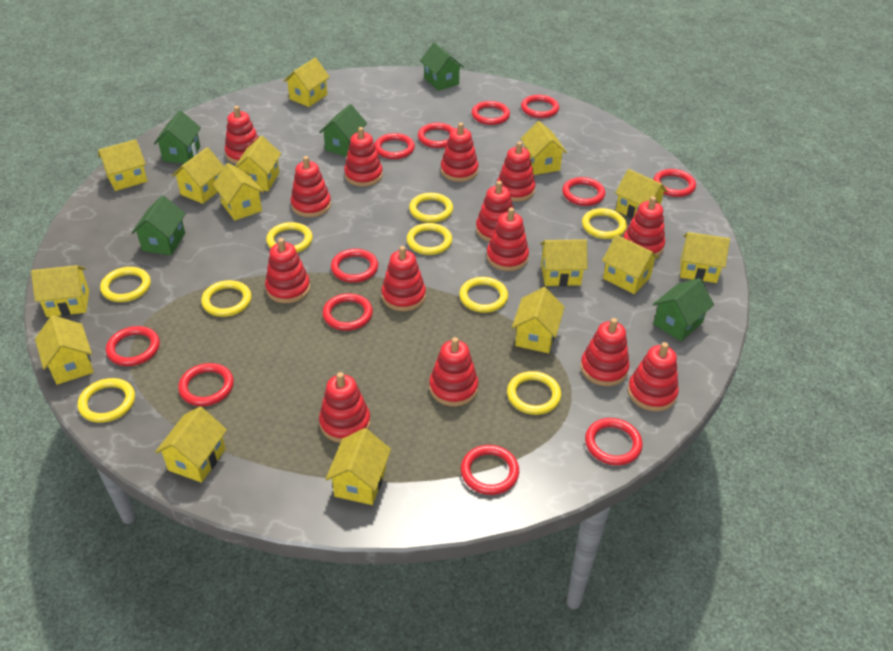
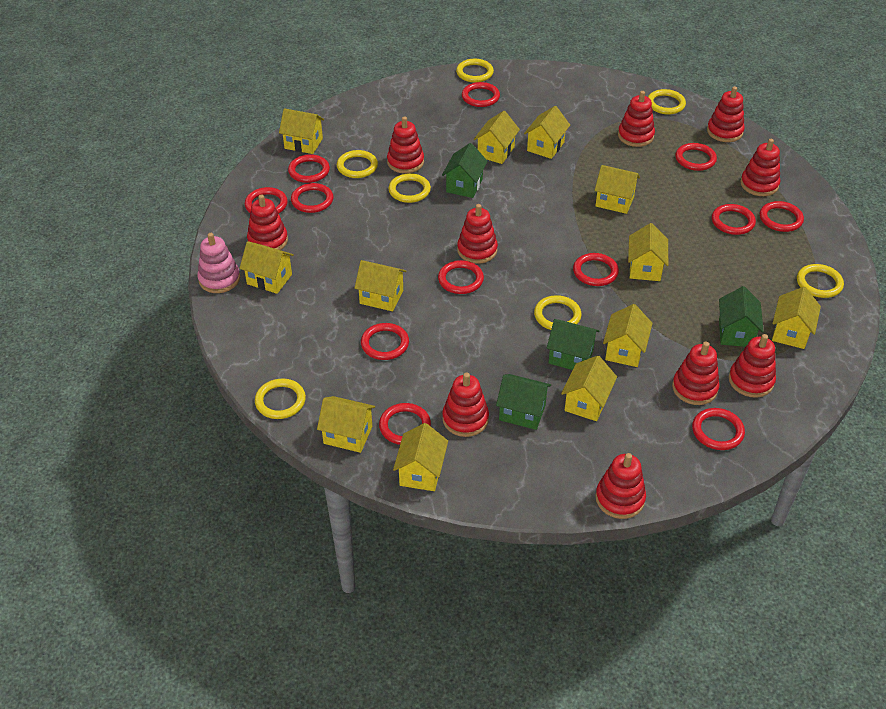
green house: [132,195,186,255] [154,111,201,164] [319,104,367,157] [420,42,463,91] [653,278,714,341] = 5 -> [442,143,488,198] [496,374,551,430] [547,319,599,370] [719,286,764,347] = 4
pink stacking toy: none = 0 -> [197,233,240,293] = 1
red stacking toy: [225,106,259,164] [265,238,310,303] [291,156,331,217] [319,372,370,443] [344,127,383,187] [381,246,426,311] [429,337,478,406] [441,123,478,182] [476,181,513,242] [486,208,529,271] [497,142,535,202] [580,318,630,386] [623,196,665,256] [628,342,679,411] = 14 -> [247,194,288,250] [387,116,424,173] [442,373,489,437] [457,204,498,264] [595,453,646,519] [618,91,655,147] [672,342,720,405] [707,86,745,142] [729,334,776,398] [740,139,780,196] = 10
yellow house: [31,265,89,317] [35,315,94,385] [98,139,147,191] [155,407,227,483] [172,147,224,204] [213,163,264,221] [236,136,281,191] [284,58,330,107] [326,428,391,505] [512,287,565,353] [521,121,567,175] [540,239,588,286] [602,235,659,294] [615,169,668,219] [680,232,730,283] = 15 -> [239,241,294,294] [279,108,324,154] [317,396,375,453] [355,260,406,311] [393,423,448,491] [474,111,520,164] [524,106,570,159] [561,356,617,421] [594,165,640,214] [603,304,653,367] [628,223,668,281] [772,287,821,349] = 12
yellow ring: [78,378,135,423] [100,267,151,302] [201,280,252,317] [266,222,313,253] [407,223,452,255] [409,193,453,223] [459,277,508,313] [507,371,561,415] [582,208,627,239] = 9 -> [255,379,306,419] [337,150,378,178] [389,173,431,203] [456,59,494,83] [534,295,581,330] [648,89,686,115] [797,264,844,298] = 7

